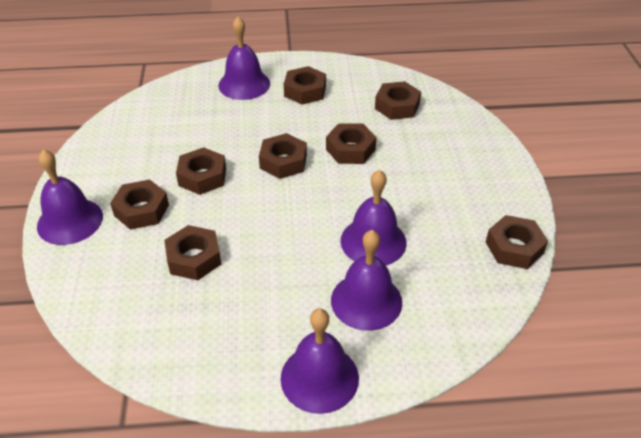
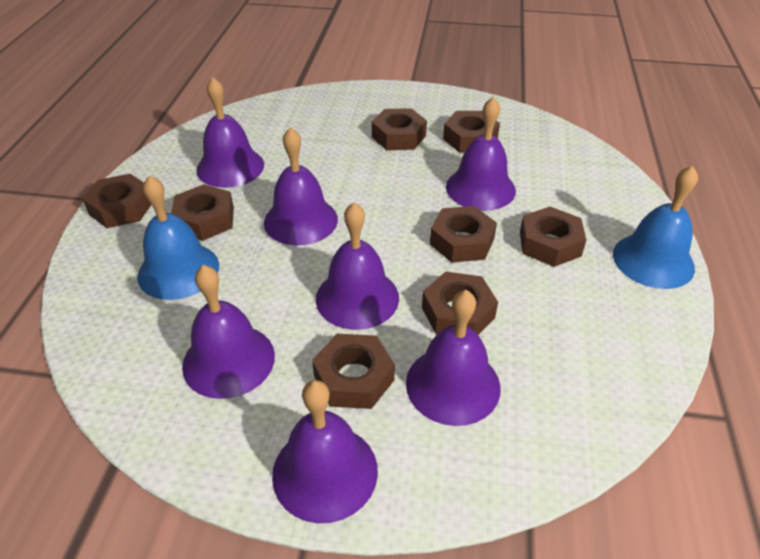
blue bell: none = 0 -> [137,175,219,300] [613,166,698,289] = 2
purple bell: [37,149,103,245] [218,17,270,100] [281,308,359,414] [331,230,402,331] [341,170,407,265] = 5 -> [182,265,275,399] [196,77,264,188] [264,127,338,246] [272,380,378,523] [316,202,399,330] [406,290,501,426] [446,97,516,211] = 7

